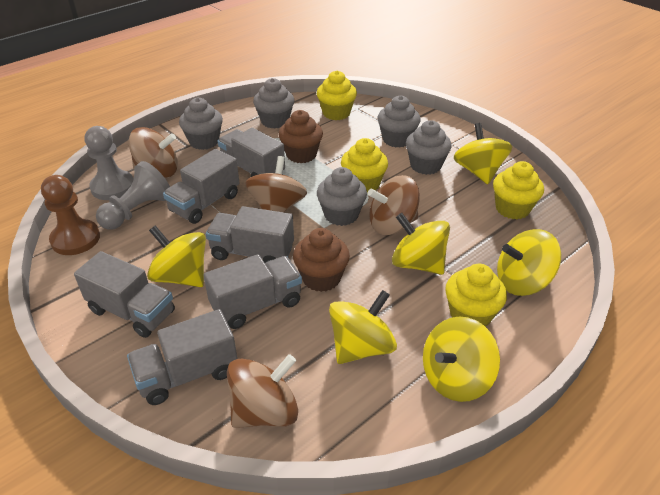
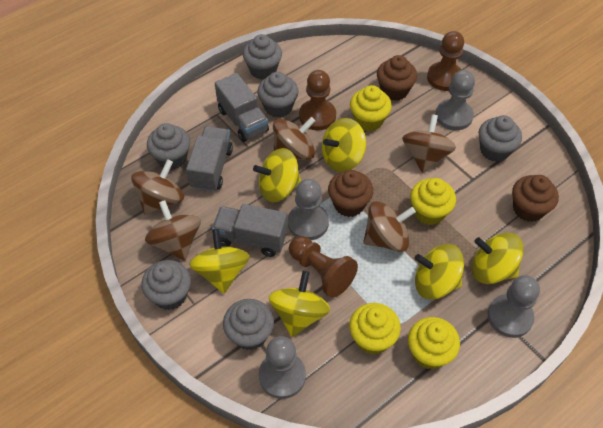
brown cupcake: [278,110,323,163] [293,228,350,292] = 2 -> [328,170,373,217] [377,55,417,101] [512,175,559,222] = 3
brown pawn: [41,175,100,255] = 1 -> [289,236,358,298] [299,70,336,130] [427,31,464,91] = 3
brown spinning top: [129,127,178,178] [227,354,298,428] [245,156,307,212] [368,175,420,235] = 4 -> [131,159,184,215] [145,200,201,261] [273,117,315,160] [363,201,416,252] [402,114,456,173] = 5
grey cupcake: [179,97,223,150] [253,78,294,129] [317,167,367,226] [378,95,421,148] [406,120,452,175] = 5 -> [141,260,191,310] [147,123,190,170] [223,299,274,350] [243,34,282,80] [257,72,299,118] [479,115,522,162] = 6
grey pawn: [85,126,134,200] [96,161,170,230] = 2 -> [259,336,306,399] [288,179,329,240] [436,70,475,130] [488,275,540,338] = 4
grey truck: [74,251,175,338] [127,309,237,405] [163,149,240,224] [204,254,302,329] [206,206,294,263] [218,128,285,177] = 6 -> [186,126,233,192] [212,204,288,257] [215,73,269,142] = 3

